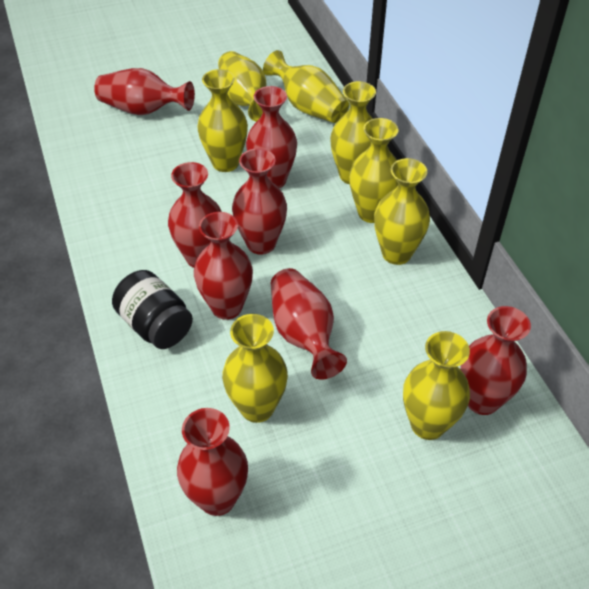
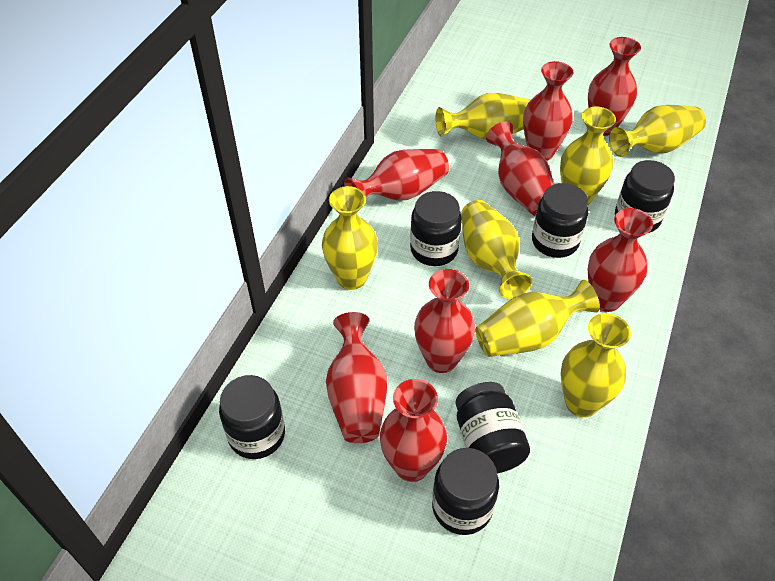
black jar: [112,270,193,349] = 1 -> [219,375,285,459] [410,191,462,266] [432,448,499,535] [455,382,530,474] [532,183,588,258] [615,160,675,233] = 6
yellow vase: [197,69,248,172] [218,51,267,122] [222,314,288,423] [263,50,349,123] [330,81,376,184] [349,118,398,223] [374,158,430,265] [403,331,470,440] = 8 -> [322,186,378,290] [436,93,531,140] [461,200,532,299] [475,280,600,357] [560,107,616,205] [560,313,631,417] [609,105,706,157] = 7

